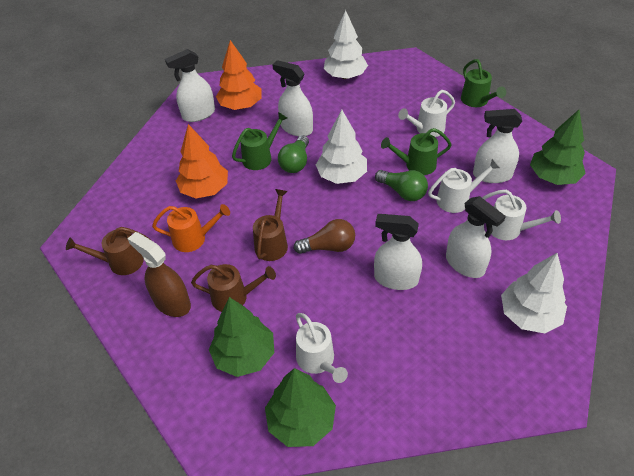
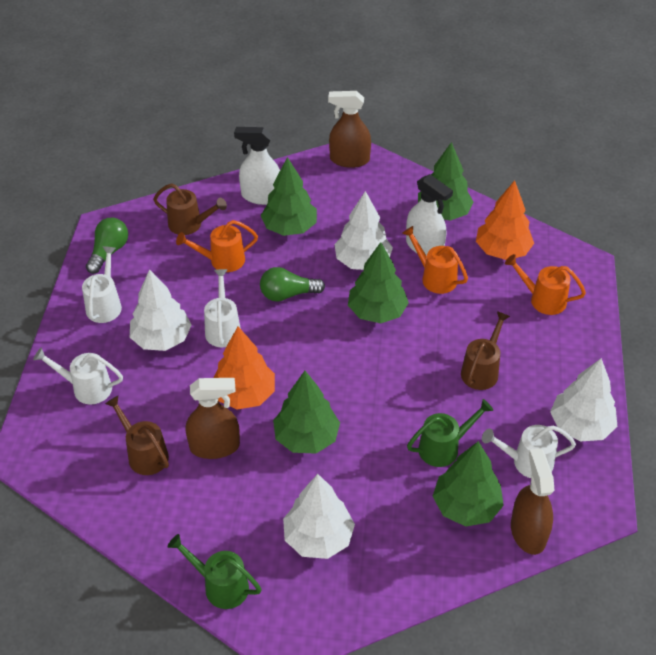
brown light bulb: [293,219,355,254] = 1 -> none = 0
brown spray bottle: [127,232,191,317] = 1 -> [186,378,240,459] [328,91,371,168] [511,448,554,555] = 3
green tree: [209,297,274,377] [265,368,336,447] [530,110,586,185] = 3 -> [261,157,317,236] [273,371,340,454] [348,242,409,323] [418,142,473,221] [433,441,504,527] = 5
green watering can: [232,112,287,170] [381,128,452,175] [461,59,506,107] = 3 -> [167,534,262,609] [407,399,493,467] = 2
orange watering can: [152,204,230,252] = 1 -> [176,220,258,272] [402,226,468,294] [505,254,586,315] = 3
white spray bottle: [165,49,215,122] [272,60,313,136] [374,214,422,290] [446,196,506,278] [473,109,522,183] = 5 -> [234,127,280,205] [406,174,453,256] = 2
white tree: [316,110,367,184] [324,10,368,79] [501,253,567,333] = 3 -> [130,269,192,351] [283,474,355,559] [335,191,393,270] [550,358,617,441] = 4

